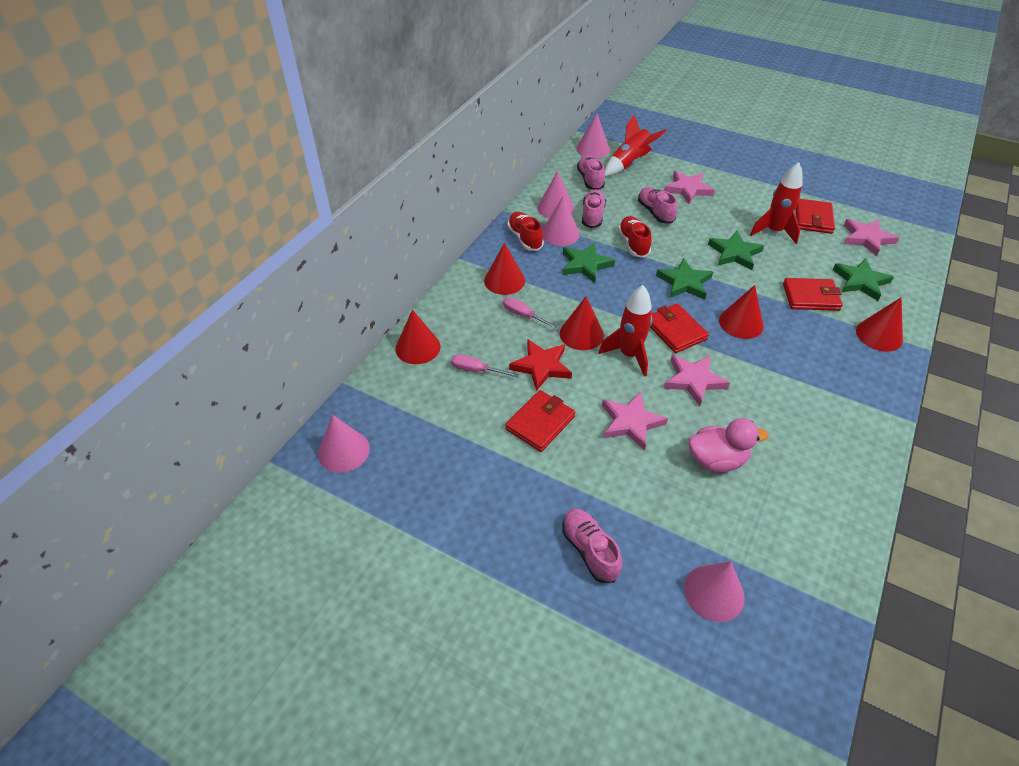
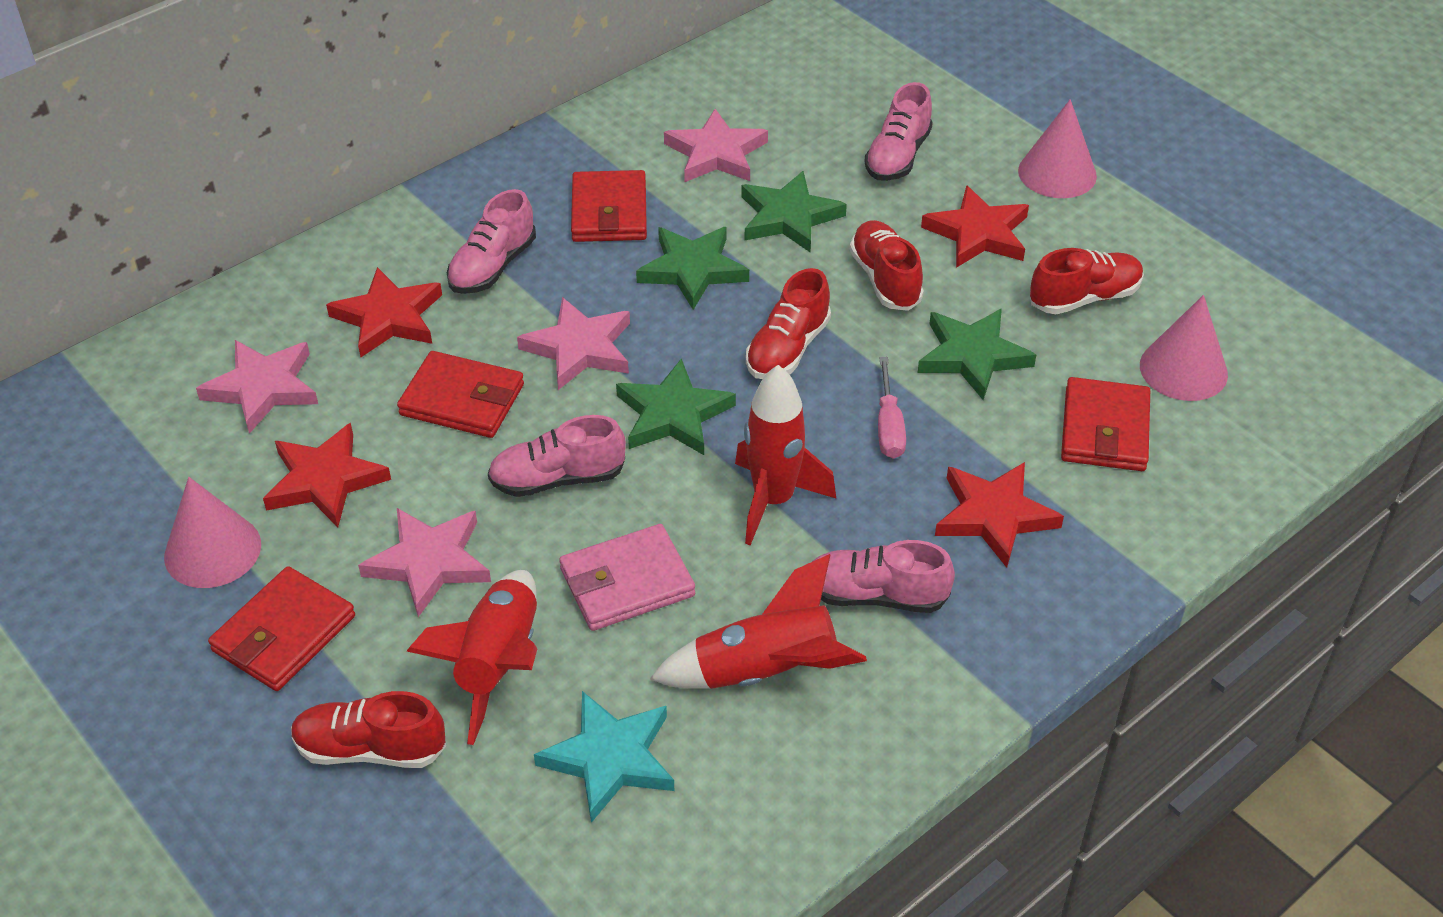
pink cone: [318,415,370,473] [537,171,574,218] [542,196,580,246] [576,113,610,158] [684,561,745,622] = 5 -> [164,477,261,588] [1018,99,1097,198] [1140,295,1228,401] = 3
pink duck: [689,418,769,473] = 1 -> none = 0
pink screwdriver: [451,354,519,377] [503,297,558,329] = 2 -> [878,357,906,459] = 1
pink wallet: none = 0 -> [559,524,695,631] = 1
red cone: [395,310,440,364] [484,243,525,295] [560,296,604,350] [719,285,764,339] [856,297,903,351] = 5 -> none = 0
red shoe: [507,212,544,251] [618,216,651,258] = 2 -> [291,691,446,768] [746,268,831,379] [850,220,924,311] [1030,248,1144,314] = 4
red star: [509,339,572,391] = 1 -> [263,423,391,527] [326,267,442,357] [921,185,1029,268] [935,462,1064,568] = 4
turquoise star: none = 0 -> [534,691,674,823] = 1

